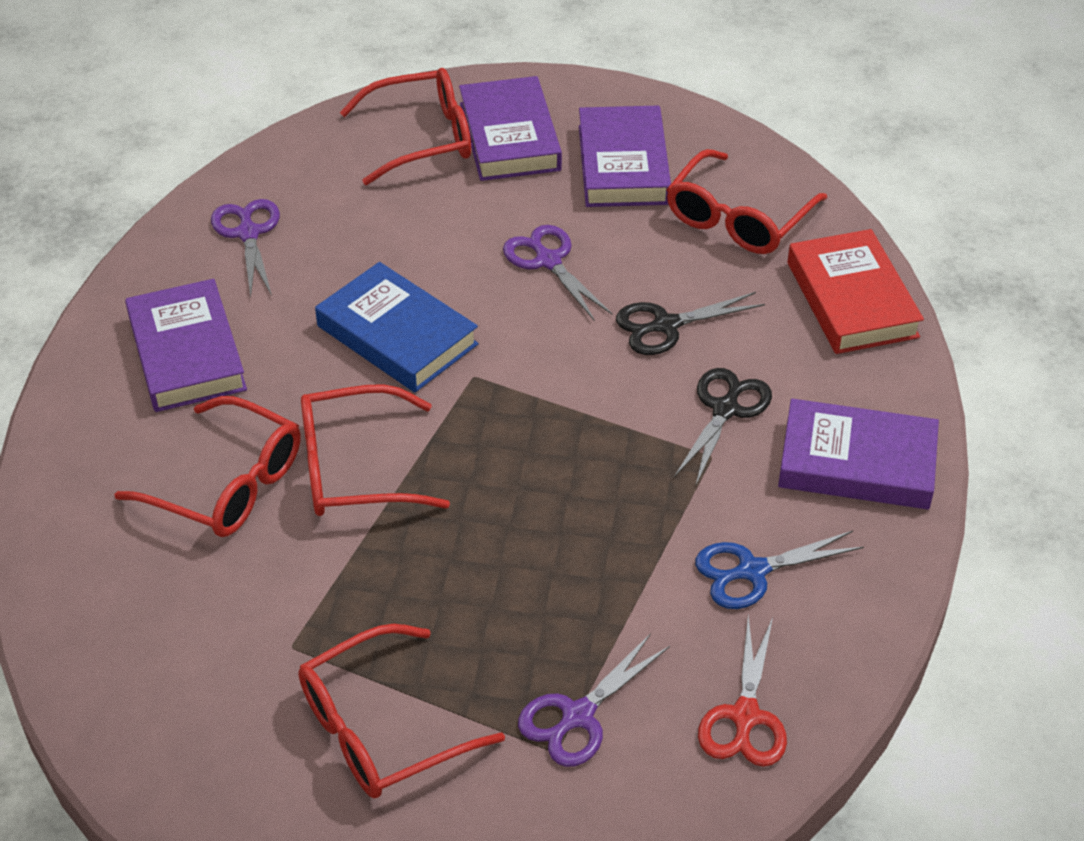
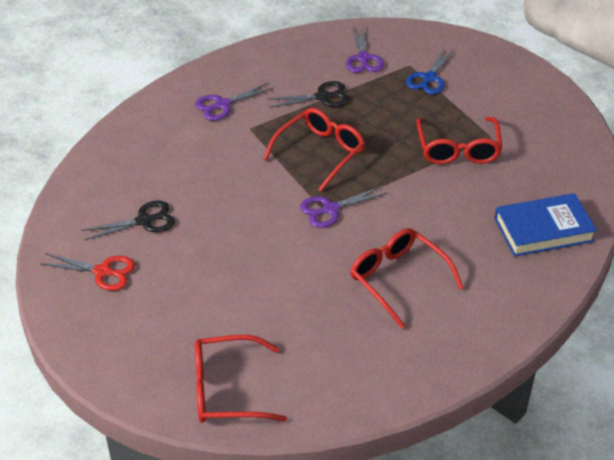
purple book: [125,279,247,412] [459,76,562,181] [579,106,671,207] [778,399,939,509] = 4 -> none = 0
red book: [787,229,924,354] = 1 -> none = 0
red glasses: [114,396,301,537] [298,624,505,798] [301,384,450,516] [340,68,471,185] [666,149,827,254] = 5 -> [195,335,287,423] [263,108,365,192] [350,228,464,328] [416,117,502,164] = 4

